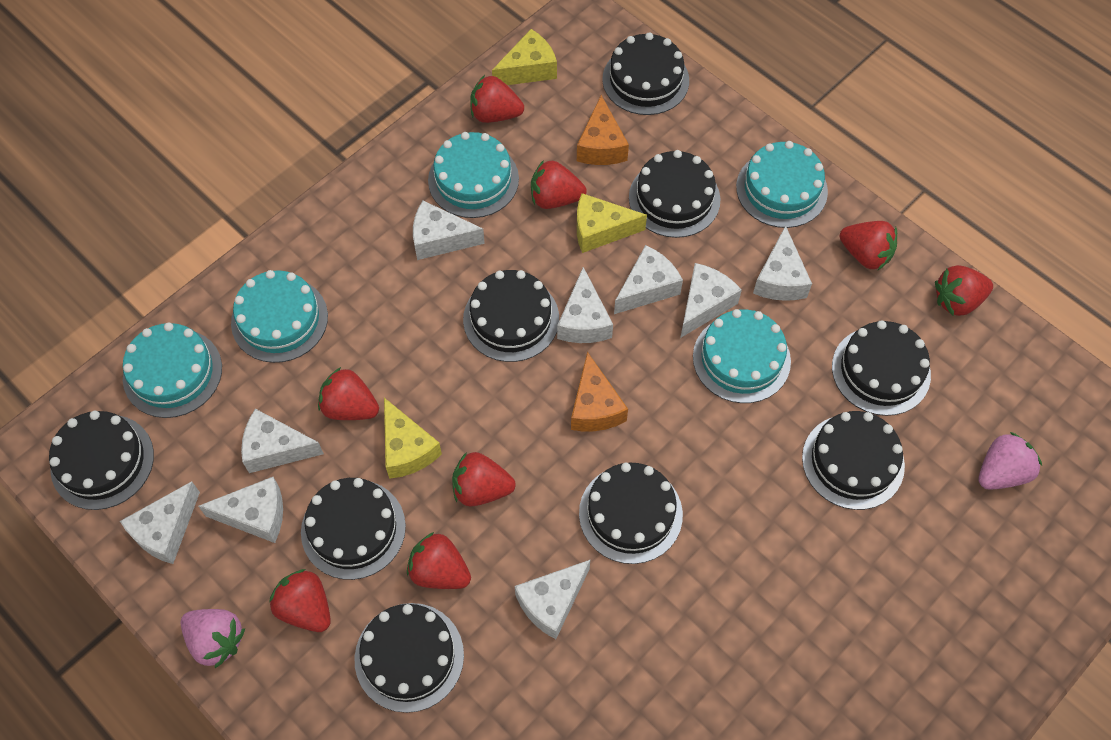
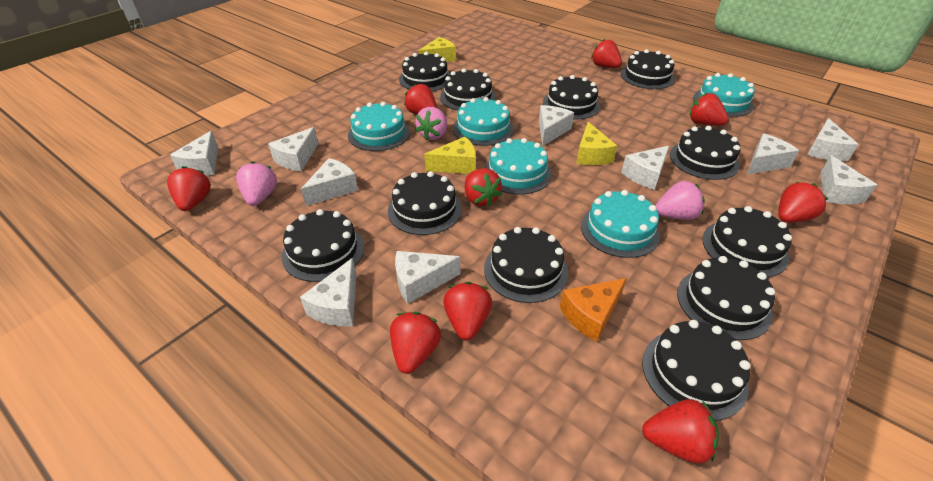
black cake: [49,411,154,510] [301,478,406,580] [355,603,464,713] [463,270,559,362] [579,463,683,564] [602,32,689,115] [629,150,721,238] [802,411,905,510] [832,320,931,416] = 9 -> [282,209,364,282] [388,171,462,235] [399,52,450,91] [440,68,496,110] [484,227,568,303] [543,75,600,119] [621,49,675,89] [642,320,750,421] [670,126,740,180] [677,256,775,340] [702,206,792,278] = 11
orange cheese: [571,352,628,431] [577,95,629,165] = 2 -> [560,278,627,342] = 1
pink strawberry: [181,609,245,668] [978,432,1042,490] = 2 -> [236,161,277,206] [415,107,447,141] [655,181,705,220] = 3
red strawberry: [269,569,331,632] [318,367,379,420] [407,532,471,589] [452,452,516,507] [470,75,524,123] [531,160,587,209] [840,221,897,270] [935,265,993,316] = 8 -> [167,166,211,211] [390,312,441,374] [404,84,437,114] [443,282,492,340] [465,168,502,207] [591,39,622,68] [642,399,719,464] [690,93,729,125] [778,182,828,222] = 9
white cheese: [120,481,200,564] [198,477,283,543] [241,409,324,473] [413,201,485,260] [514,560,590,639] [557,267,613,343] [614,245,683,314] [680,263,742,338] [753,225,812,301] = 9 -> [170,131,218,176] [268,127,318,171] [300,258,356,326] [301,158,358,206] [395,251,460,304] [539,105,574,146] [621,146,669,190] [747,134,799,175] [807,118,858,161] [821,155,877,204] = 10

